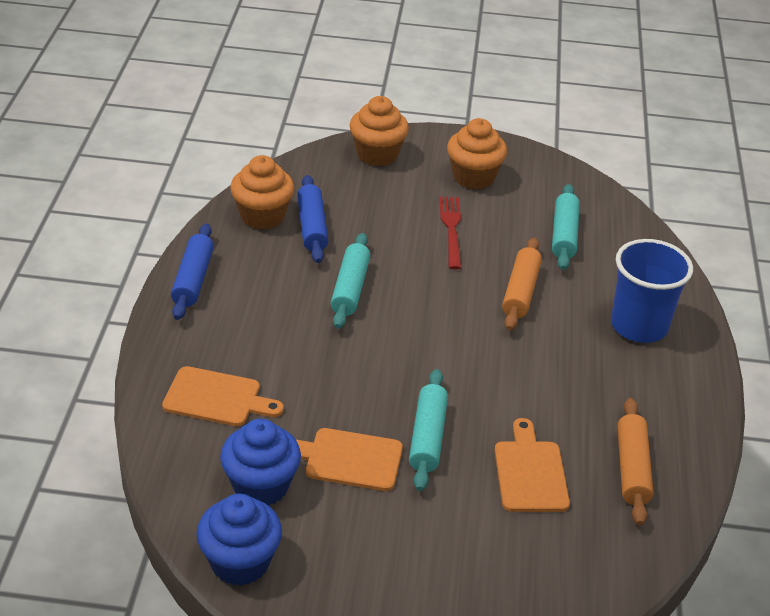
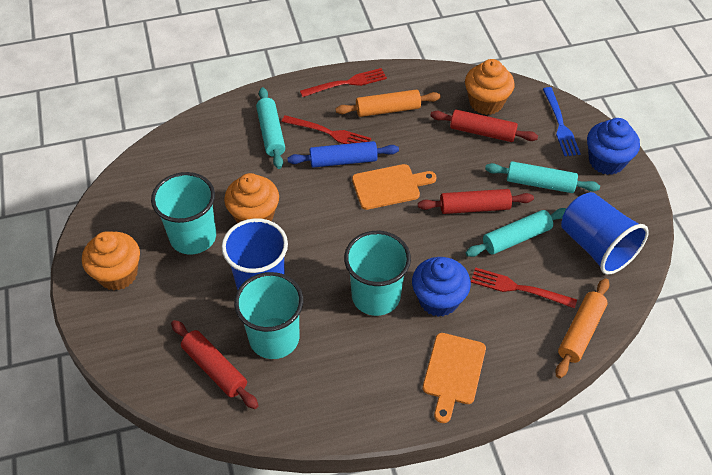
blue cup: [611,239,693,343] = 1 -> [222,218,288,290] [561,192,649,275] = 2
blue fork: none = 0 -> [543,87,581,156] = 1
blue rolling pin: [171,224,214,320] [297,175,328,263] = 2 -> [288,141,399,168] = 1
orange cutting board: [162,366,284,426] [296,428,403,491] [494,418,570,512] = 3 -> [352,164,436,210] [423,333,486,423] = 2
red fork: [439,196,461,269] = 1 -> [282,115,371,144] [300,68,387,97] [471,267,577,308] = 3
red rolling pin: none = 0 -> [171,320,259,409] [418,189,534,214] [430,109,538,142] = 3
turquoise cup: none = 0 -> [151,172,216,255] [234,272,303,359] [344,231,411,316] = 3

